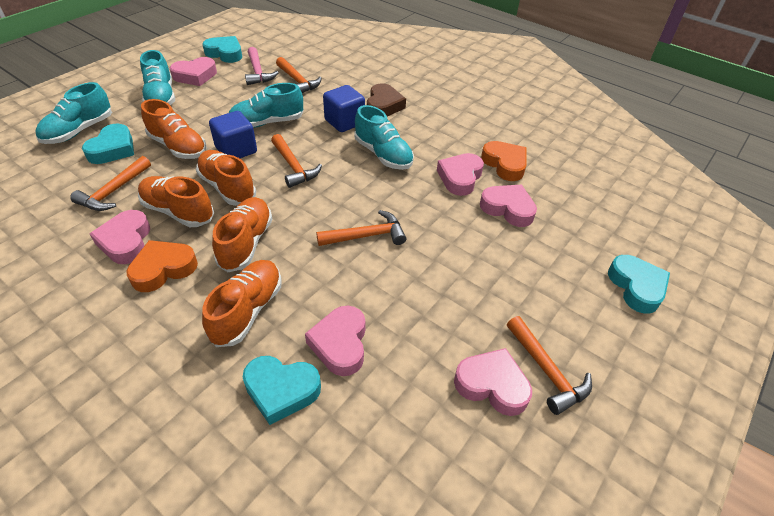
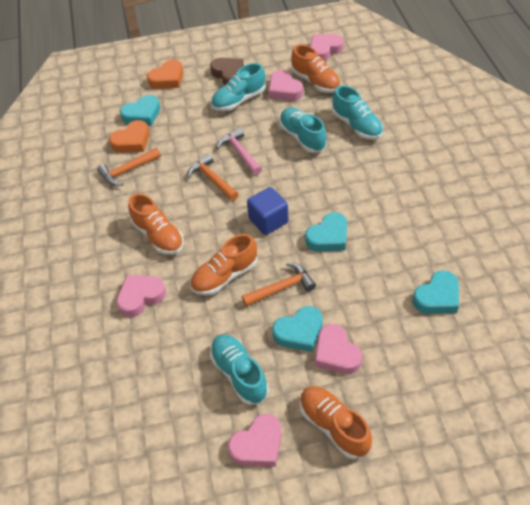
blue cube: [209,111,257,158] [323,85,365,132] = 2 -> [247,187,288,235] = 1
orange hammer: [70,156,151,211] [271,134,322,188] [276,57,322,93] [316,210,406,246] [507,316,592,415] = 5 -> [97,148,161,186] [187,154,239,201] [242,263,316,307] = 3
orange shoe: [138,176,214,227] [141,99,207,159] [196,150,256,206] [202,260,282,347] [212,197,273,272] = 5 -> [128,193,184,255] [190,234,258,295] [291,44,341,93] [300,386,372,459] = 4
pink heart: [90,210,150,264] [170,57,217,86] [305,306,365,376] [437,153,484,196] [454,348,532,416] [480,185,537,227] = 6 -> [117,275,166,317] [228,414,282,467] [269,70,303,101] [310,34,344,61] [315,324,362,374] = 5

